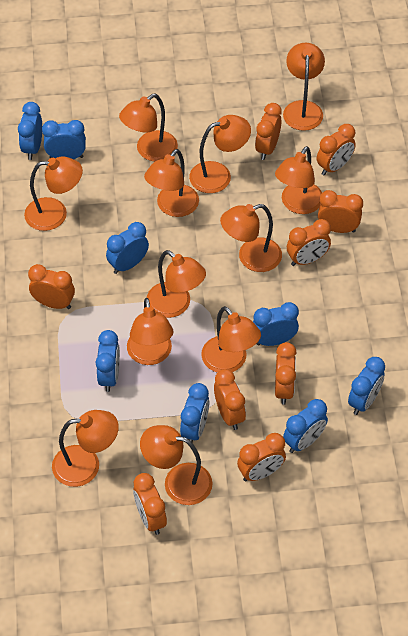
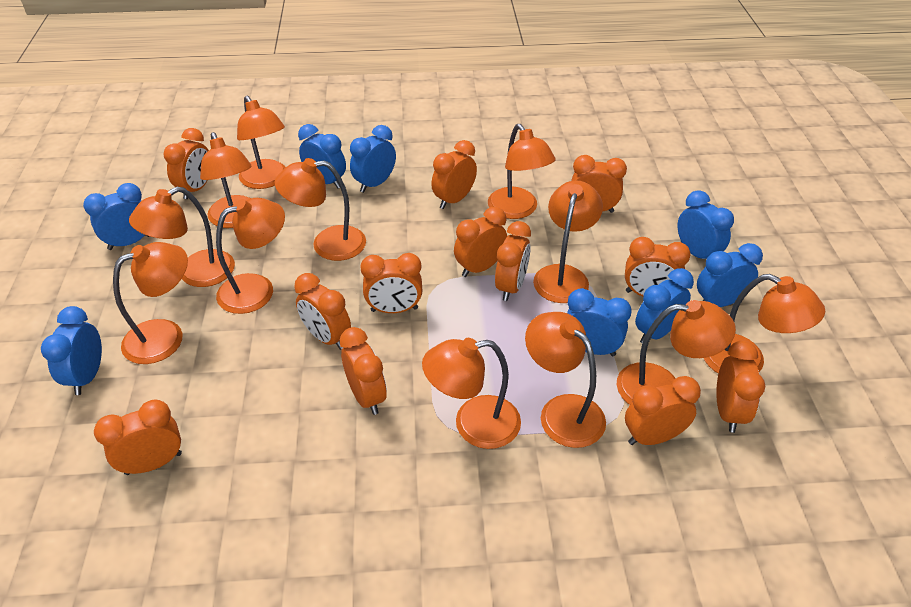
orange clock: [28,264,75,309] [133,473,167,535] [214,369,246,430] [237,433,286,481] [255,103,282,160] [275,342,297,405] [287,219,331,266] [317,124,356,175] [318,190,363,233] = 9 -> [94,399,182,475] [164,128,209,199] [294,273,351,350] [340,327,387,415] [360,253,422,313] [431,140,477,209] [454,207,507,277] [495,221,531,301] [571,155,627,213] [625,237,691,296] [625,376,701,445] [716,341,765,433] = 12

